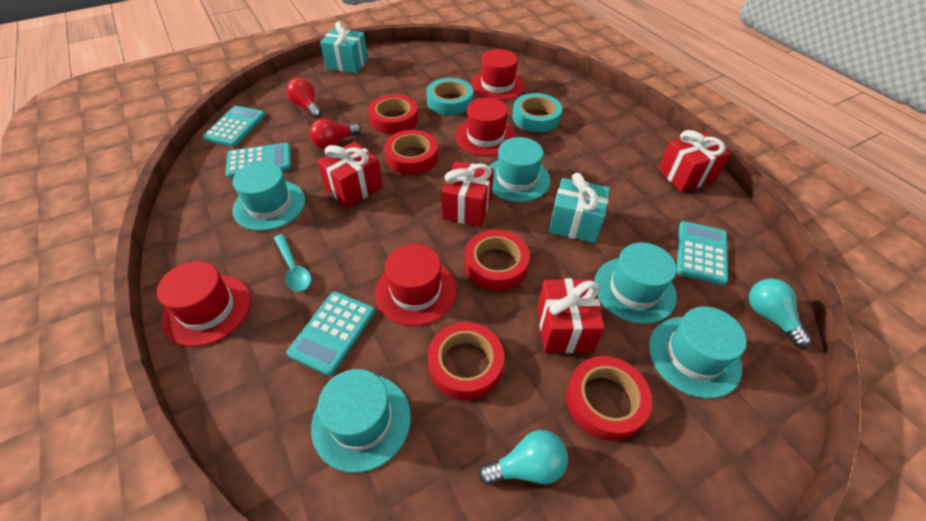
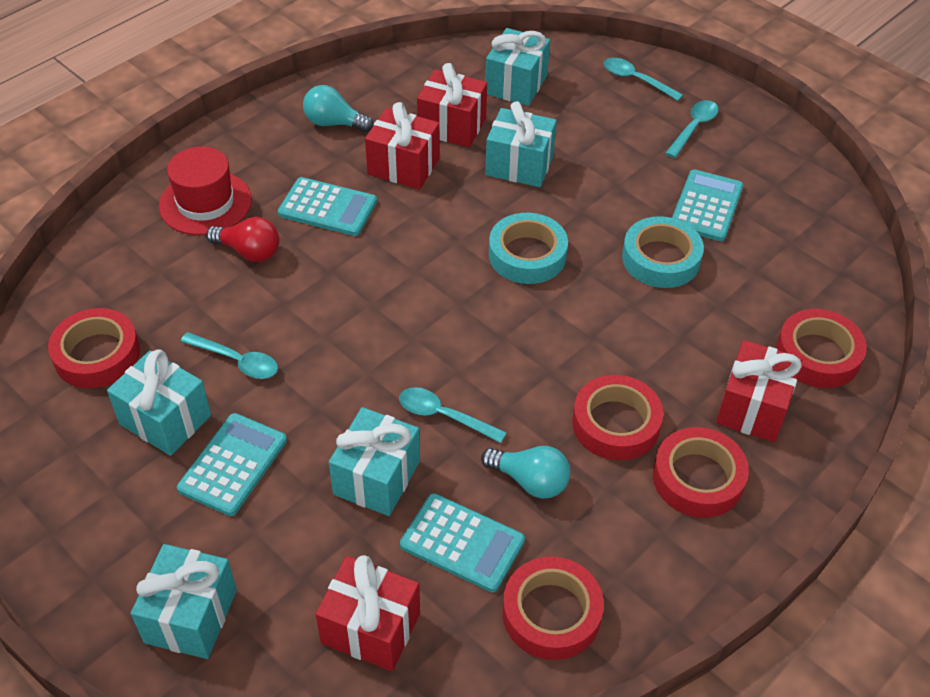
red hat: [157,261,251,347] [375,244,457,326] [455,97,516,156] [471,49,525,100] = 4 -> [159,146,252,235] = 1
red light bulb: [286,78,322,118] [309,118,361,149] = 2 -> [206,217,280,262] = 1
turquoise gift: [320,21,368,74] [549,173,610,243] = 2 -> [107,349,211,456] [131,544,237,659] [329,407,420,516] [485,28,550,106] [485,101,557,187] = 5
turquoise hat: [233,162,305,231] [311,369,411,473] [489,137,551,202] [594,242,677,324] [649,307,747,399] = 5 -> none = 0
turquoise spoon: [274,234,311,292] = 1 -> [180,332,278,379] [399,387,507,443] [603,58,683,101] [665,100,719,158] = 4

